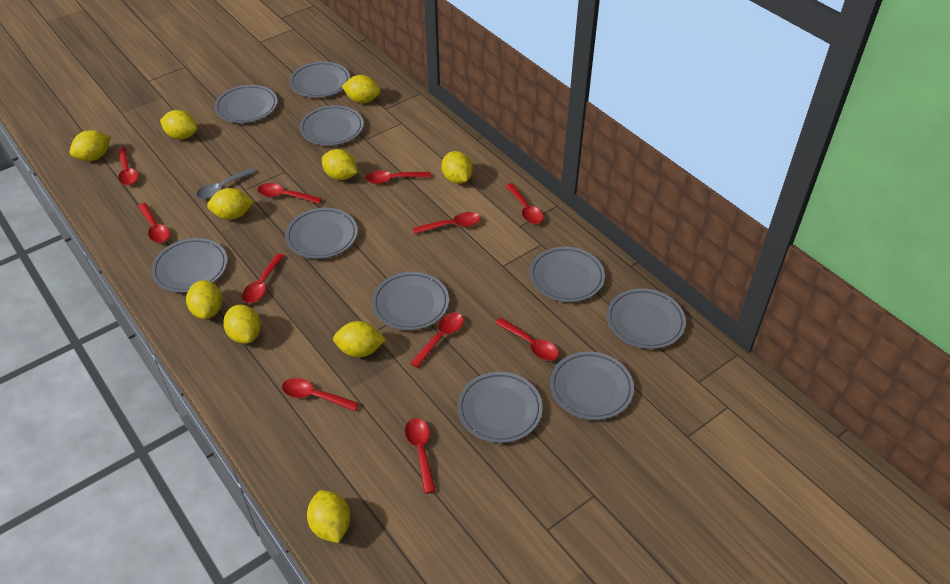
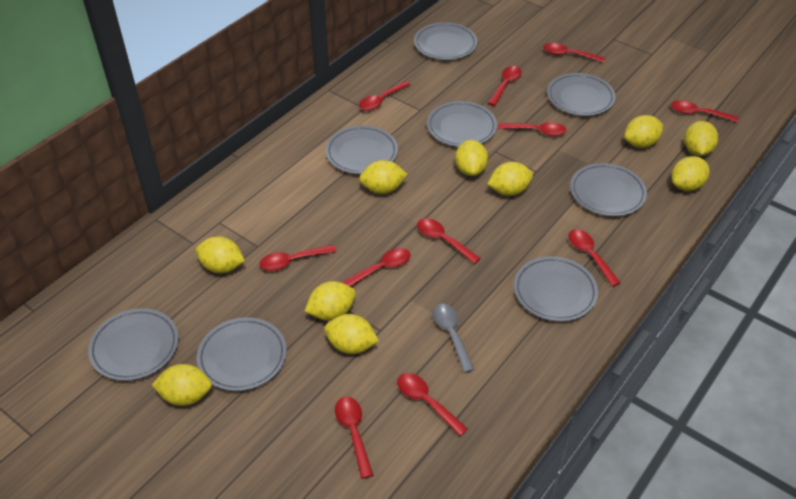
grey plate: [151,238,228,293] [214,85,278,123] [285,208,358,259] [289,61,350,98] [299,105,364,146] [372,272,449,331] [457,372,543,443] [530,247,605,302] [550,351,634,420] [607,288,686,349] = 10 -> [88,308,179,381] [197,317,287,391] [326,125,398,174] [414,22,477,60] [427,101,497,147] [514,256,598,322] [547,73,616,116] [570,163,647,216] = 8

